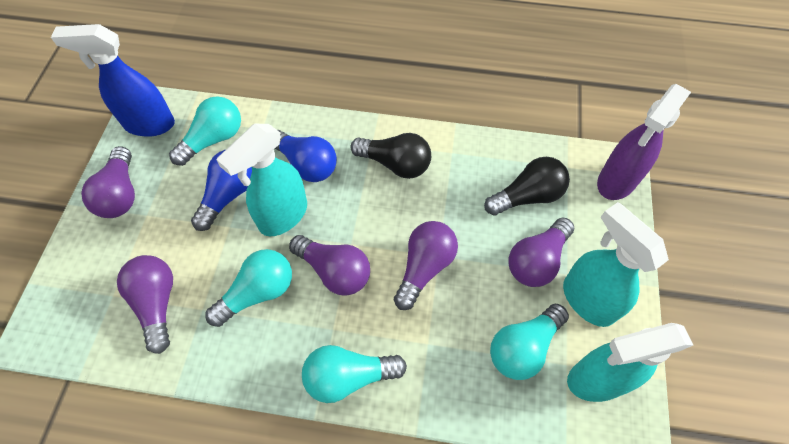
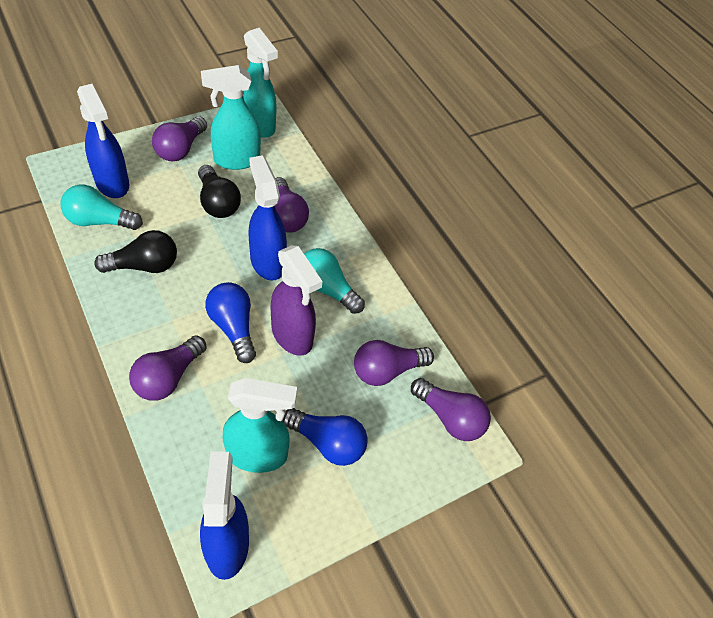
blue spray bottle: [51,24,175,137] = 1 -> [77,84,129,198] [200,451,249,580] [248,155,287,281] = 3
turquoise light bulb: [169,96,241,166] [205,249,292,327] [302,345,407,403] [490,304,569,380] = 4 -> [60,185,143,230] [304,248,365,314] = 2

